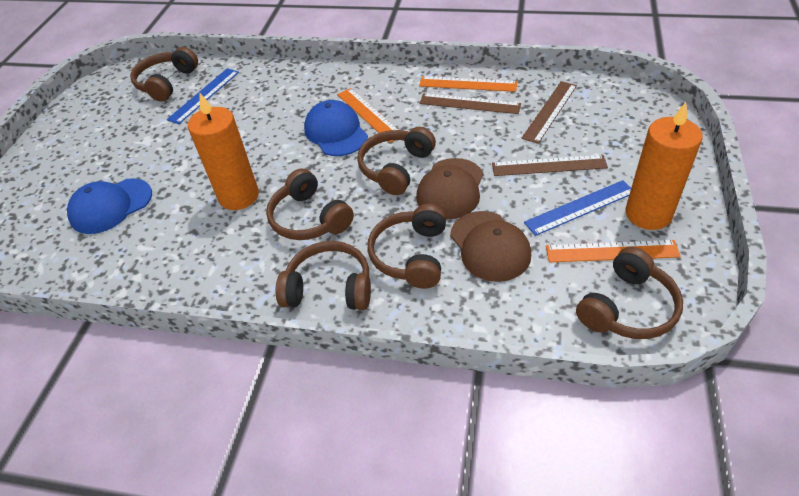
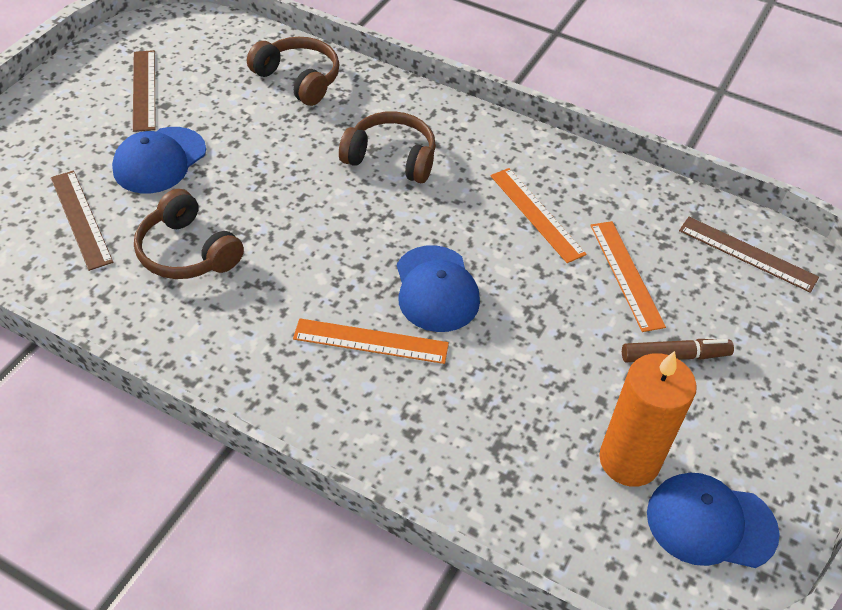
blue cap: [67,178,152,234] [304,100,368,156] = 2 -> [112,127,206,193] [397,245,480,332] [647,473,780,568] = 3
blue ruler: [167,68,239,124] [524,180,631,236] = 2 -> none = 0
brown cap: [416,158,483,220] [450,211,531,282] = 2 -> none = 0
brown headphones: [130,47,198,102] [266,168,354,240] [275,241,371,310] [357,127,436,195] [368,204,447,289] [576,247,683,339] = 6 -> [134,189,244,279] [247,37,340,106] [339,111,436,183] = 3
brown marker: none = 0 -> [622,339,734,362] = 1
orange candle: [188,93,259,210] [625,102,703,230] = 2 -> [599,351,697,487] = 1

